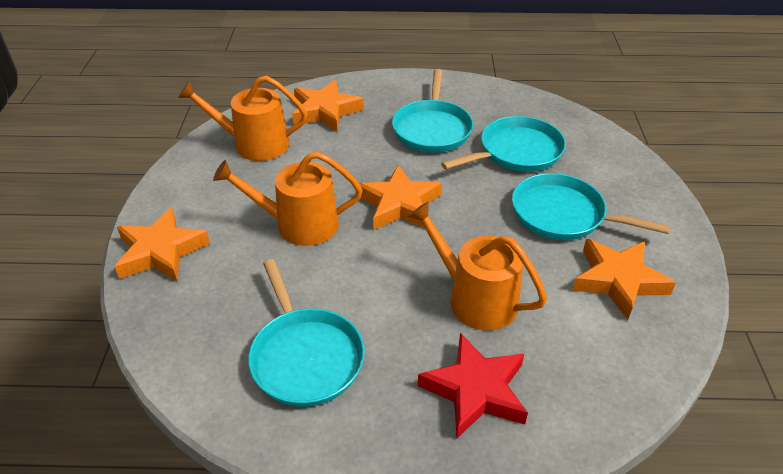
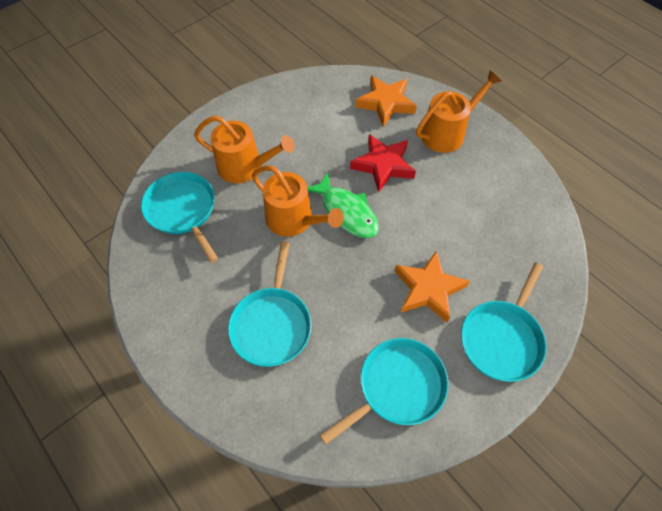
green fish: none = 0 -> [307,172,379,238] = 1
orange star: [115,207,210,282] [292,80,363,132] [359,165,442,230] [572,239,676,320] = 4 -> [355,75,417,127] [395,250,470,323] = 2

